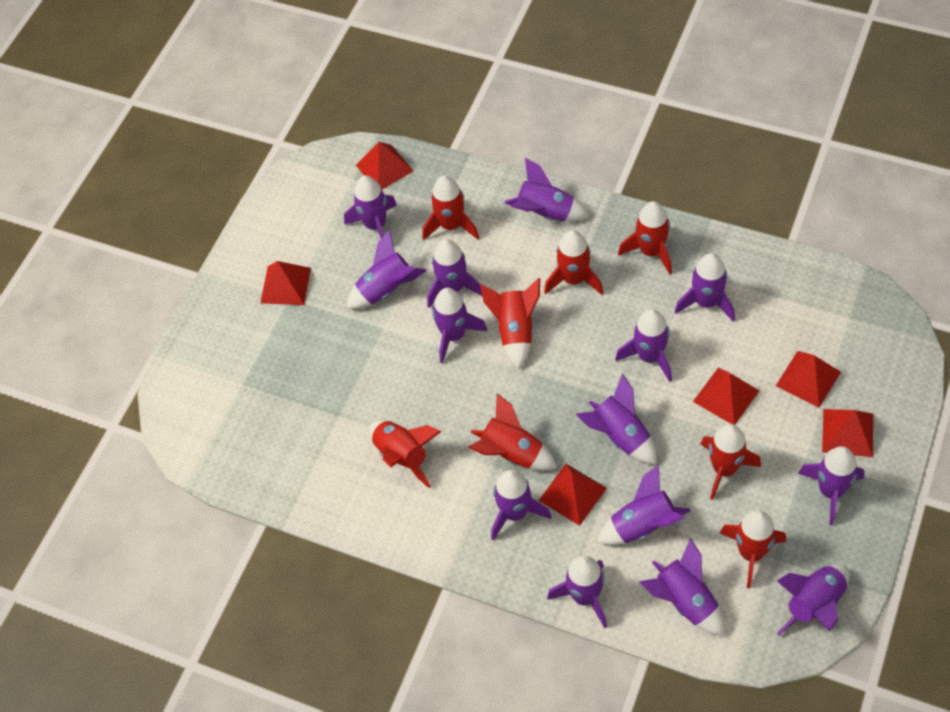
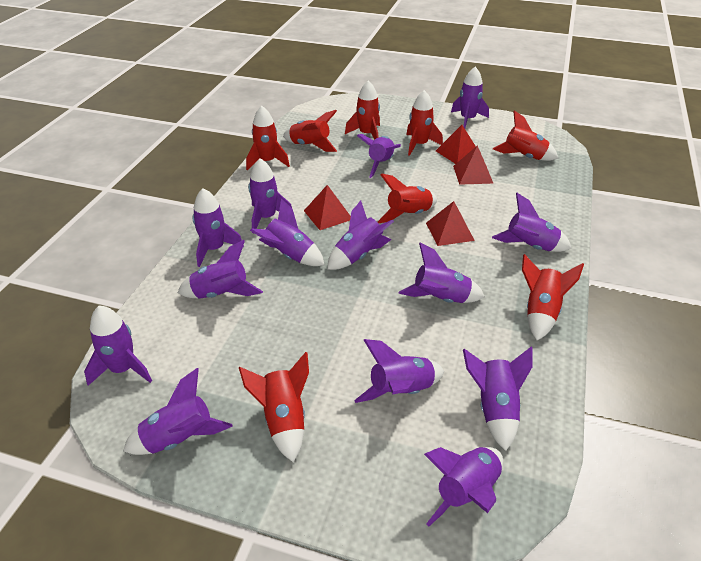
red pyramid: [260,261,311,305] [356,142,413,189] [538,464,607,526] [693,367,759,425] [776,351,841,408] [822,409,873,457] = 6 -> [304,185,351,230] [426,201,475,246] [436,125,476,164] [453,145,494,185] = 4

